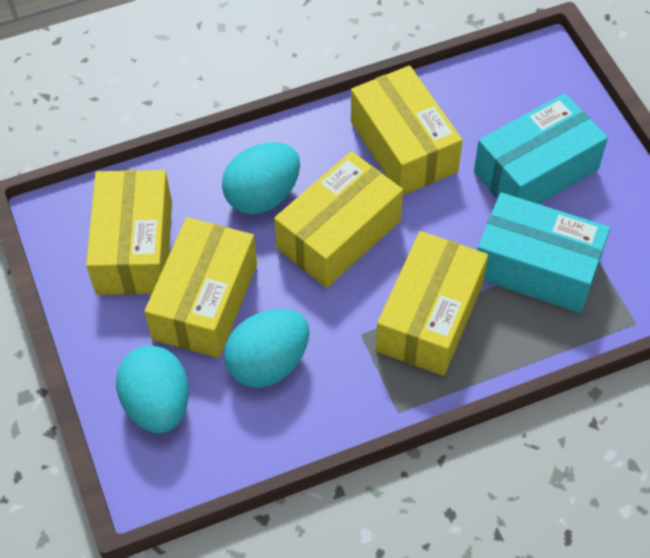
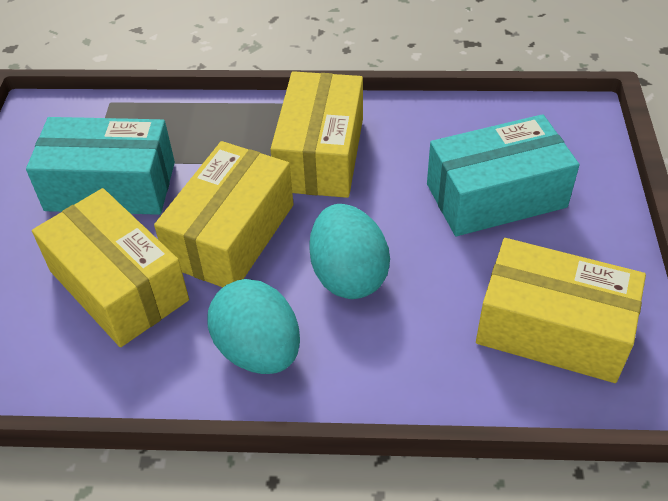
turquoise egg: [116,345,189,433] [222,142,300,214] [224,309,309,388] = 3 -> [207,279,300,374] [309,204,390,299] = 2
yellow box: [86,170,172,295] [144,217,257,358] [274,151,403,288] [351,65,463,195] [376,231,488,376] = 5 -> [32,188,189,347] [154,141,293,287] [271,71,363,198] [476,238,646,383] = 4

